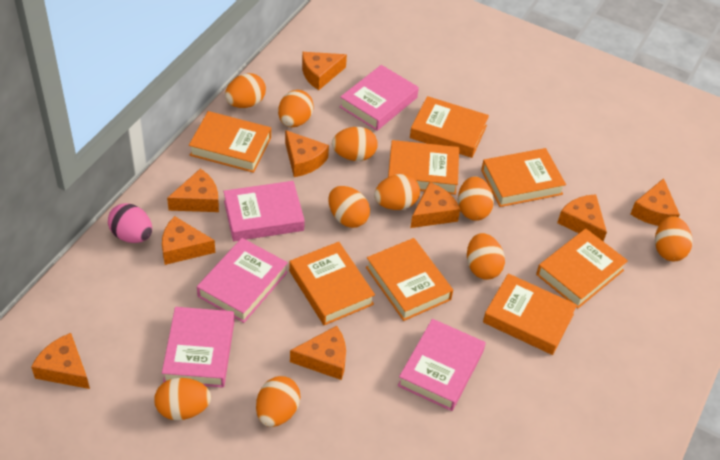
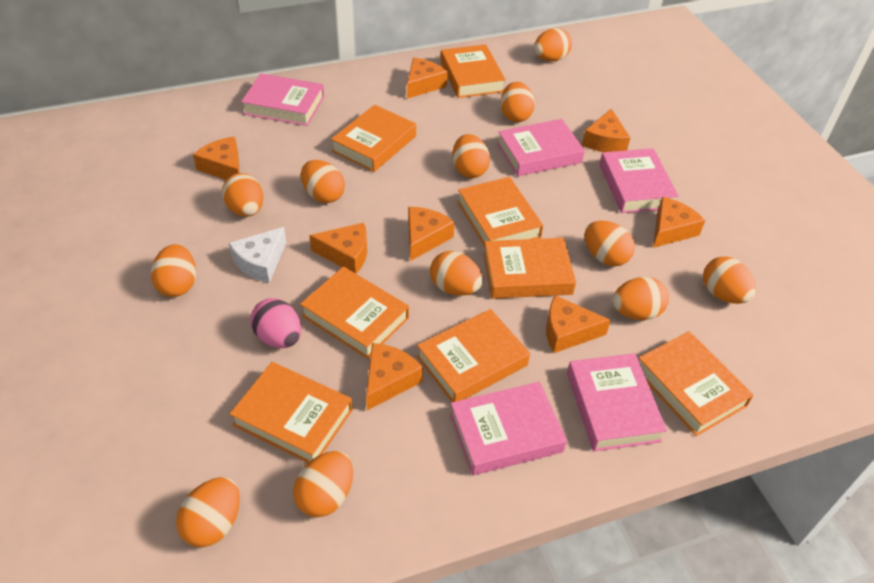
orange cheese: [31,333,90,389] [162,216,215,265] [167,169,219,212] [285,130,329,177] [290,326,346,380] [302,52,347,90] [410,182,460,228] [557,194,607,241] [630,178,680,226] = 9 -> [193,137,240,180] [309,223,367,274] [366,343,423,410] [407,58,448,99] [408,207,455,261] [546,295,611,353] [582,108,630,152] [653,197,705,248] = 8
orange egg: [154,378,211,420] [225,73,266,108] [256,376,300,427] [278,90,314,127] [328,186,370,228] [332,127,378,161] [374,174,420,210] [458,177,494,221] [467,233,505,280] [655,216,692,261] = 10 -> [151,244,196,297] [176,477,240,547] [222,173,264,217] [293,451,353,517] [301,160,345,203] [430,251,483,296] [452,134,490,178] [500,82,535,122] [534,28,572,61] [585,221,635,266] [613,277,669,320] [703,256,756,304] = 12
white cheese: none = 0 -> [229,227,286,283] = 1

